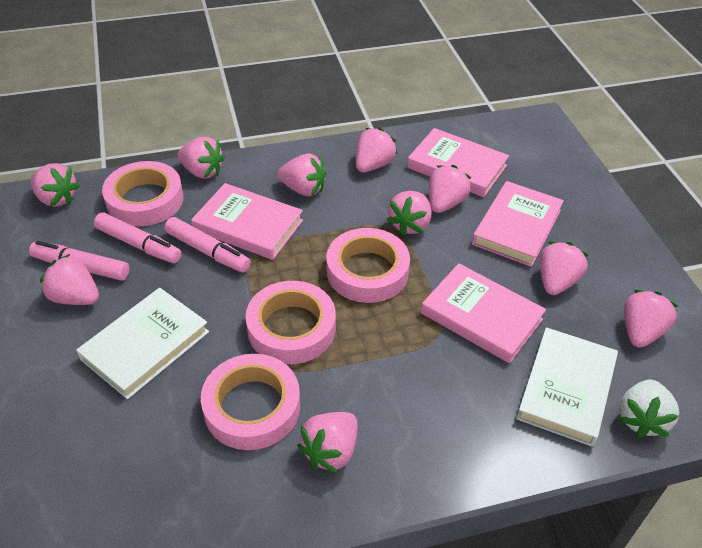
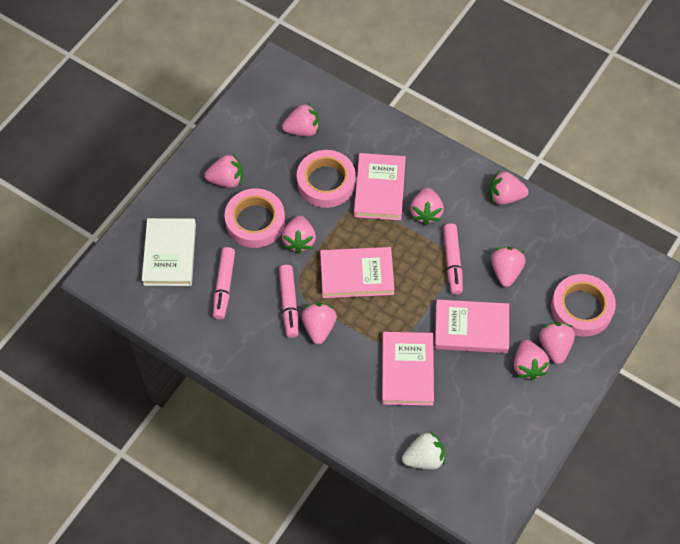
pink strawberry: [31,163,80,207] [40,254,99,305] [177,137,225,179] [277,153,326,196] [297,412,358,473] [356,127,397,173] [387,191,432,236] [429,165,471,213] [540,241,589,295] [624,290,679,348] = 10 -> [204,154,243,188] [282,103,319,136] [282,216,316,254] [302,303,337,344] [410,188,444,225] [490,170,529,205] [491,247,525,287] [514,340,550,381] [539,322,575,364] = 9
pink tape: [102,161,184,226] [201,354,300,450] [246,281,336,364] [326,228,410,303] = 4 -> [225,189,285,248] [297,150,356,208] [551,274,616,337] = 3
white book: [76,288,209,399] [516,327,618,447] = 2 -> [142,218,196,286] = 1

